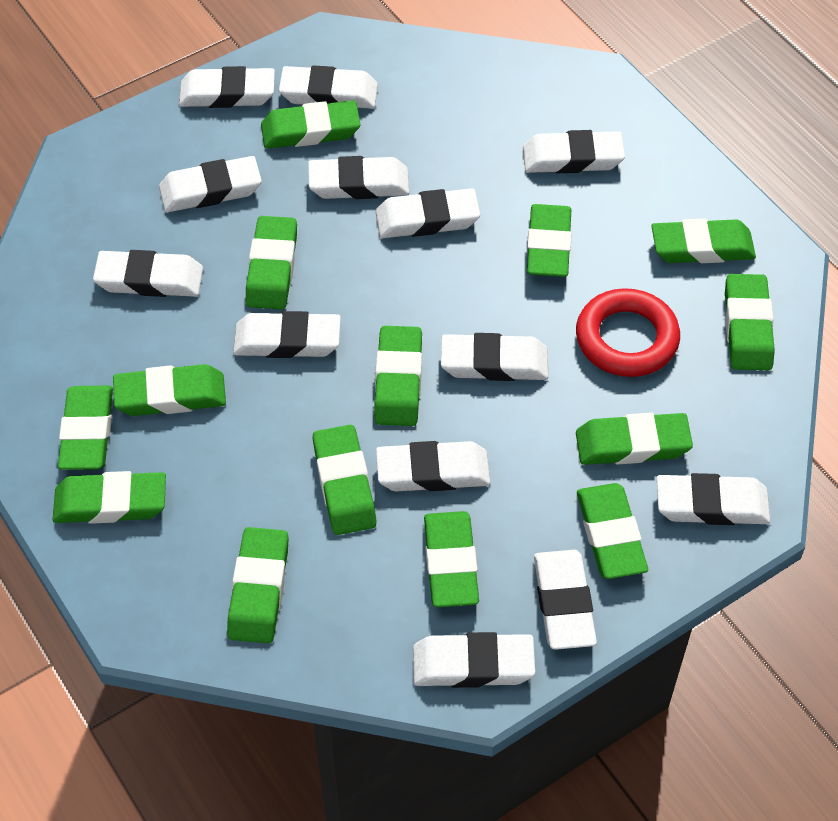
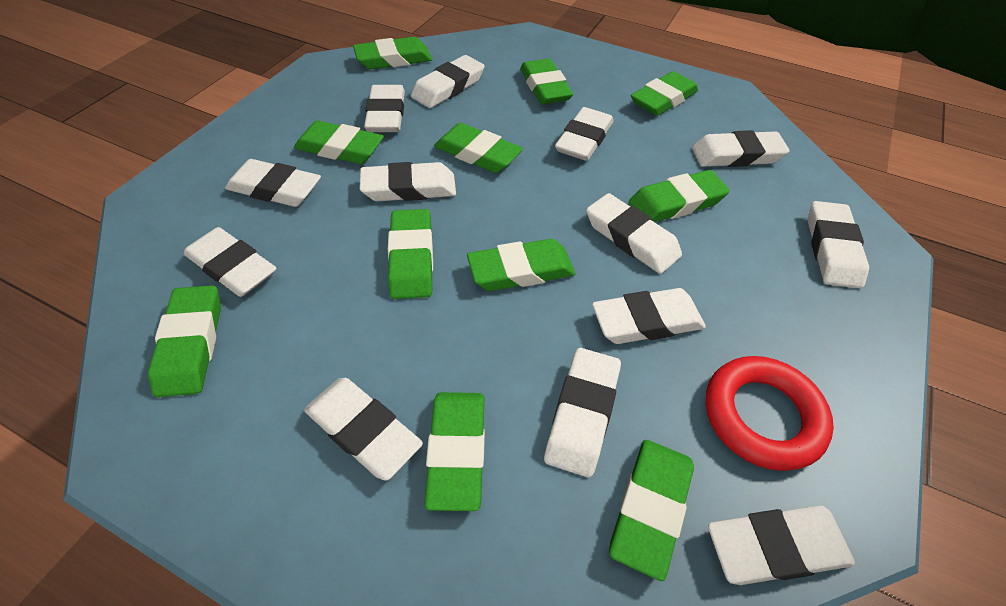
green eraser: [53,471,166,524] [58,386,113,470] [113,364,226,416] [227,527,288,643] [246,216,297,309] [261,100,361,149] [312,425,377,535] [374,326,422,426] [424,511,479,607] [527,204,572,277] [576,413,693,465] [577,483,648,579] [651,219,756,263] [725,274,775,370] = 14 -> [148,285,221,397] [294,121,384,164] [353,37,432,69] [388,209,433,299] [424,392,485,511] [434,123,523,173] [467,239,575,291] [520,59,573,104] [609,440,694,581] [629,170,730,222] [631,71,698,116] = 11

